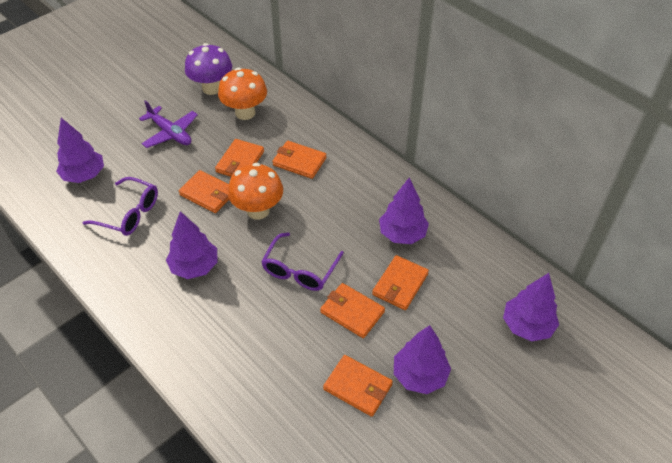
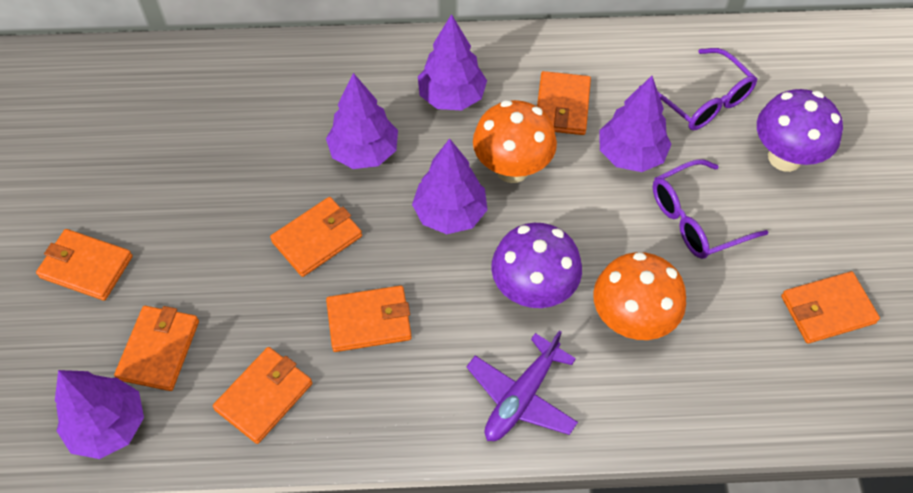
orange wallet: [179,170,229,213] [215,139,264,177] [272,141,326,179] [320,283,385,338] [323,355,393,417] [372,255,429,310] = 6 -> [36,229,133,301] [114,306,199,391] [213,347,312,444] [270,197,362,277] [326,285,412,352] [537,71,591,135] [781,271,880,344] = 7
purple mushroom: [185,43,232,95] = 1 -> [491,223,582,308] [757,89,843,172] = 2

